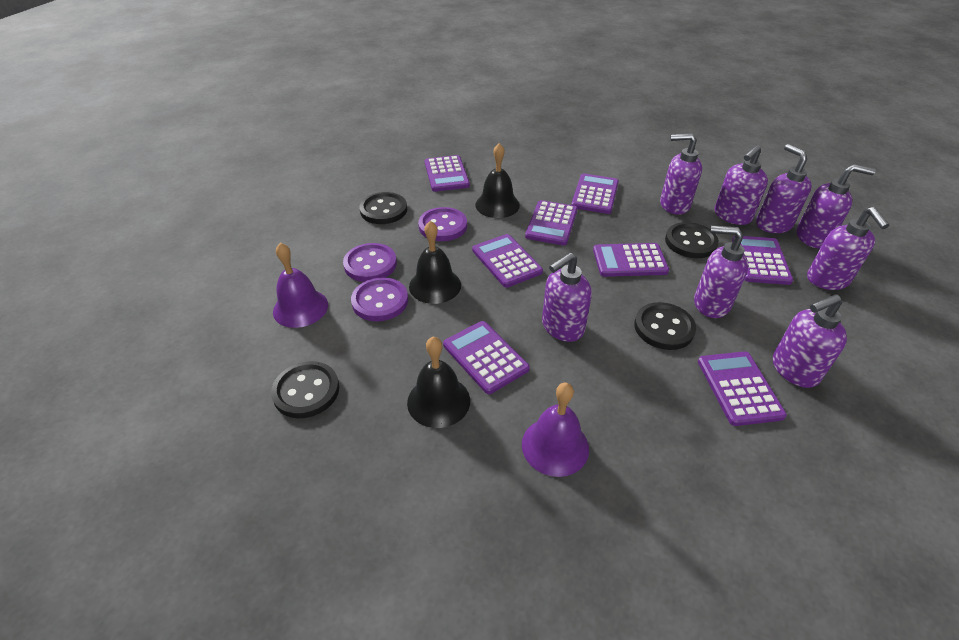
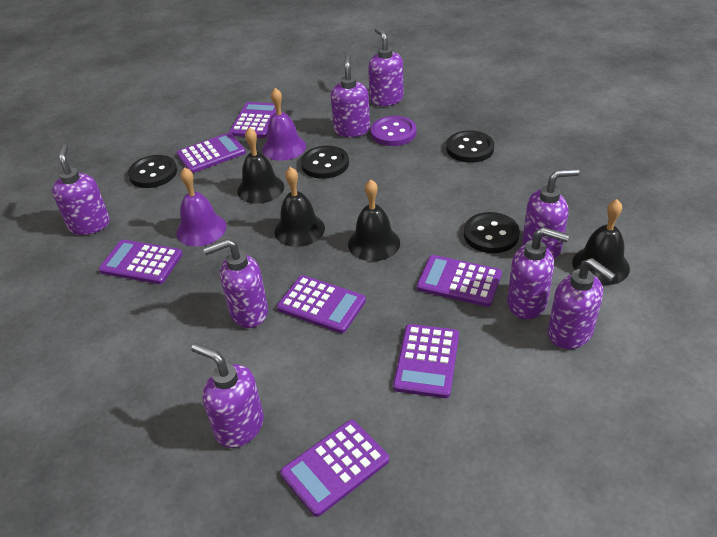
black bell: [407,336,470,428] [409,221,461,304] [475,143,520,218] = 3 -> [237,127,284,204] [274,167,325,247] [348,179,400,261] [572,199,630,285] = 4
purple button: [343,243,397,282] [351,277,408,321] [418,207,467,241] = 3 -> [371,116,416,146] = 1
purple calculator: [425,155,470,192] [443,321,530,394] [472,234,543,288] [525,200,578,246] [571,173,619,214] [593,243,669,277] [698,352,787,426] [732,236,793,285] = 8 -> [99,240,183,284] [177,133,246,173] [229,102,276,138] [277,275,366,333] [280,420,389,517] [393,324,459,398] [417,255,502,307] = 7

